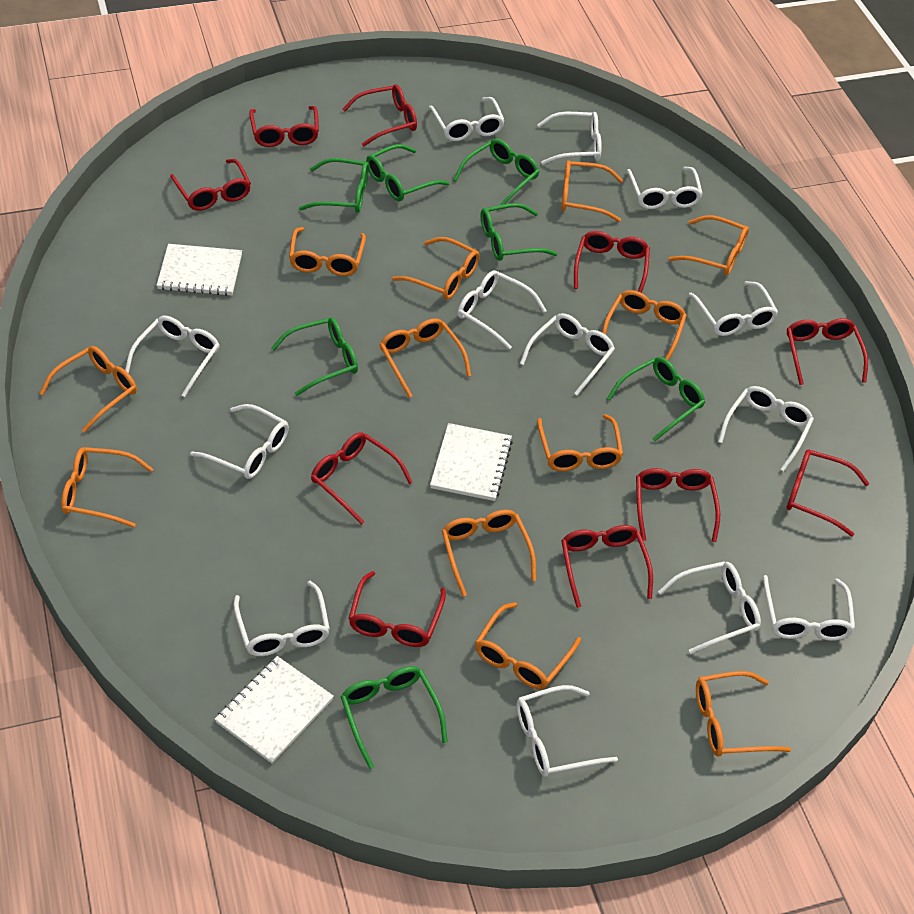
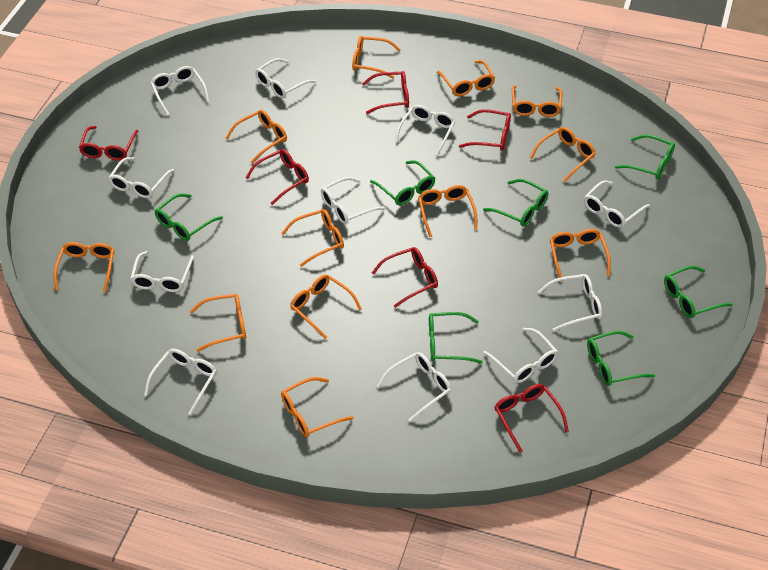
red glasses: [170,159,251,211] [249,106,319,147] [311,432,413,525] [342,84,417,146] [348,571,446,647] [561,525,653,608] [574,231,650,293] [636,468,720,542] [787,318,868,385] [787,449,870,537] = 10 -> [79,126,138,161] [245,149,309,205] [362,71,409,114] [372,247,438,308] [459,109,511,151] [494,384,569,453] = 6
white glasses: [125,316,219,397] [190,404,289,479] [233,581,330,656] [429,97,505,141] [458,270,547,350] [517,685,618,776] [520,313,615,396] [537,112,602,165] [627,167,703,209] [658,561,761,654] [688,281,778,336] [718,386,814,472] [763,575,855,641] = 13 -> [108,157,174,198] [130,251,194,292] [144,349,217,415] [150,66,209,115] [255,58,316,99] [321,177,385,224] [377,352,451,422] [395,105,455,156] [483,328,558,383] [538,274,602,331] [584,180,650,228] = 11
white notebook: [157,244,242,296] [215,656,334,763] [430,423,513,501] = 3 -> none = 0

